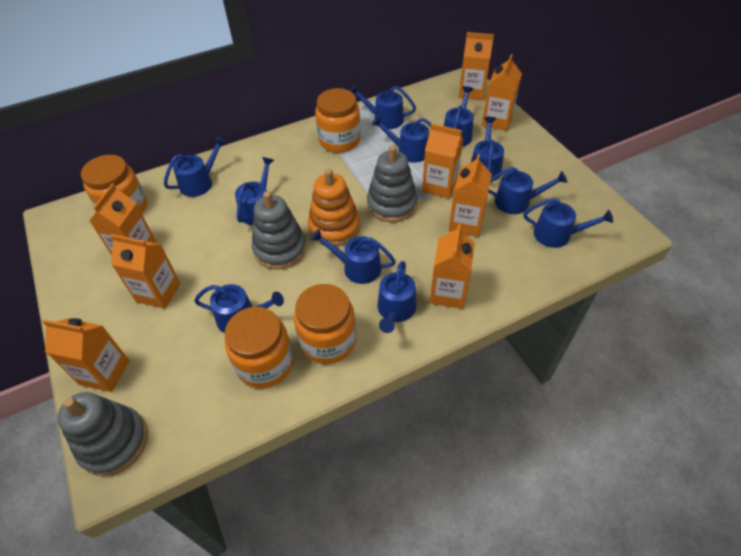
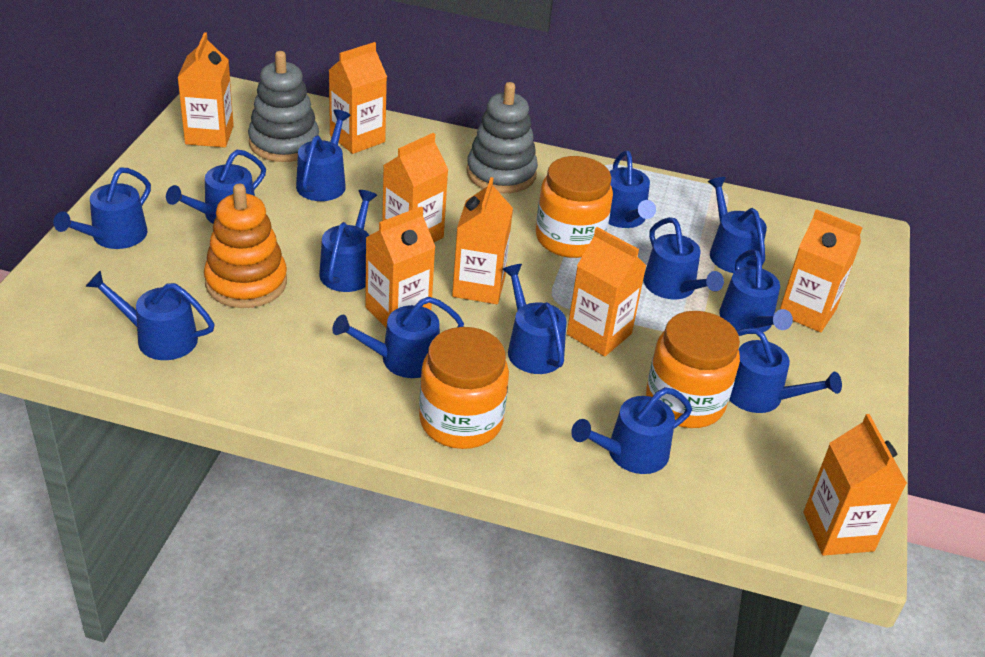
blue watering can: [164,137,227,197] [194,284,284,333] [235,157,274,225] [311,229,396,284] [350,84,416,129] [372,116,431,163] [377,261,416,333] [444,86,474,147] [471,117,504,181] [488,167,567,214] [524,198,613,248] = 11 -> [53,168,151,249] [85,271,215,360] [166,150,266,224] [296,109,351,201] [319,190,377,292] [332,297,464,378] [502,264,567,374] [571,387,692,474] [608,150,656,228] [643,217,724,299] [708,177,767,273] [719,249,793,332] [729,328,842,413] = 13
grey stacking toy: [57,392,148,476] [252,191,307,270] [367,145,418,222] = 3 -> [248,51,319,162] [466,82,538,193] = 2
orange jar: [81,155,147,213] [225,307,293,388] [294,284,356,364] [315,88,361,152] = 4 -> [419,327,509,449] [536,156,613,258] [646,311,740,428] = 3

